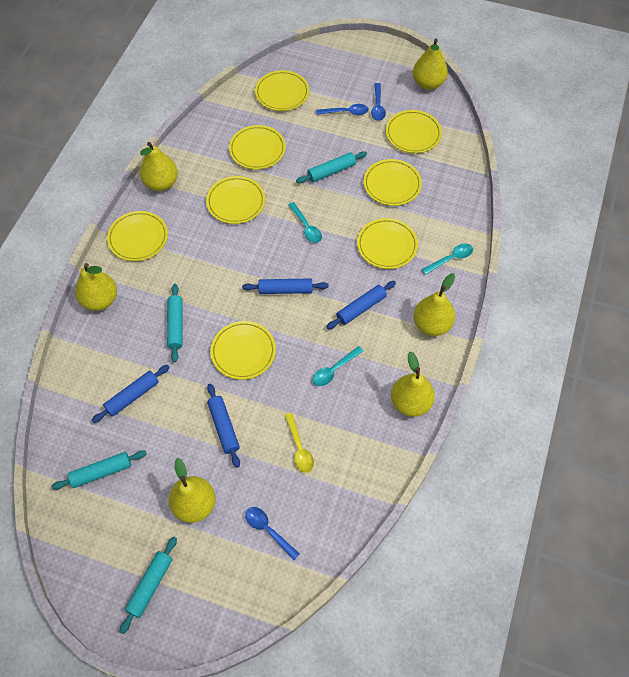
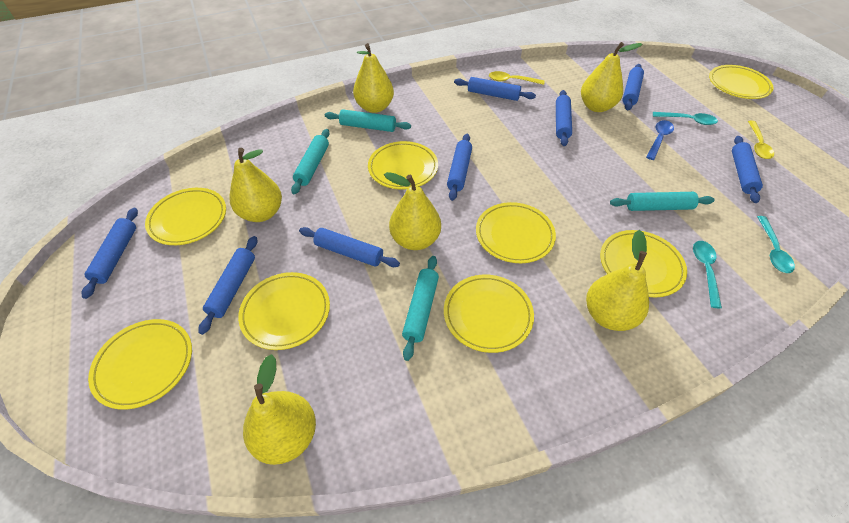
blue rolling pin: [92,365,170,423] [207,384,240,468] [242,278,329,294] [327,281,396,329] = 4 -> [81,208,138,299] [199,236,257,335] [299,227,400,267] [447,134,472,201] [454,77,536,101] [556,90,572,146] [622,64,644,111] [732,136,763,203] = 8
blue spoon: [245,507,300,560] [316,104,369,115] [371,83,386,121] = 3 -> [646,120,674,160] = 1
yellow spoon: [285,413,314,473] = 1 -> [489,71,545,85] [748,120,774,159] = 2

